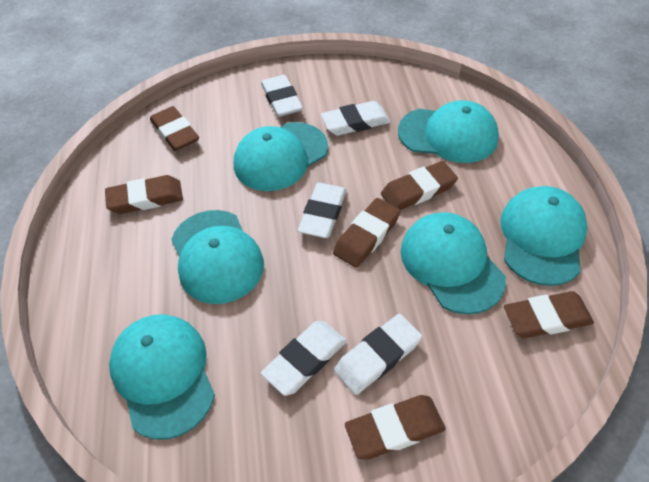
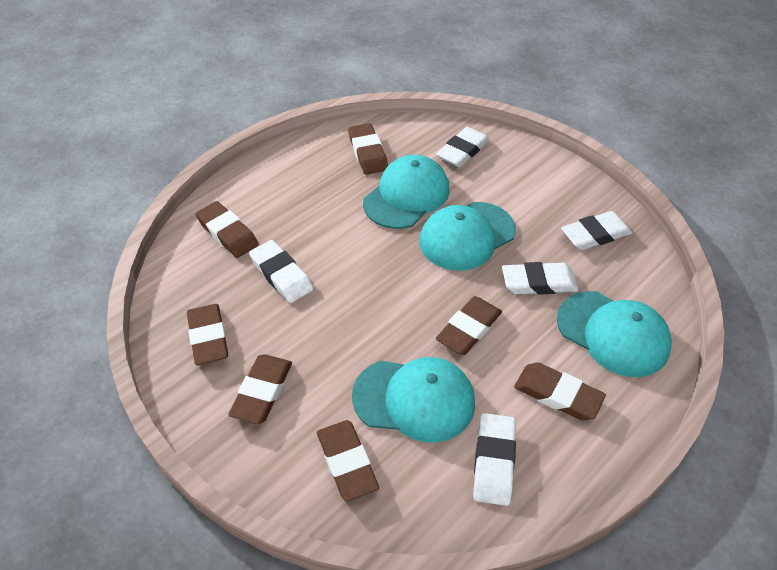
brown eraser: [105,175,183,214] [150,106,199,151] [333,198,401,268] [345,395,446,459] [381,161,458,210] [504,291,594,338] = 6 -> [187,304,228,365] [196,201,259,258] [228,354,292,424] [317,420,379,502] [348,123,388,175] [436,296,502,355] [514,362,606,420] = 7
turquoise cap: [109,314,215,440] [171,210,264,304] [234,122,328,191] [398,100,499,163] [401,212,506,314] [500,186,588,286] = 6 -> [352,357,475,443] [363,155,450,229] [419,202,516,271] [557,291,672,377] = 4

